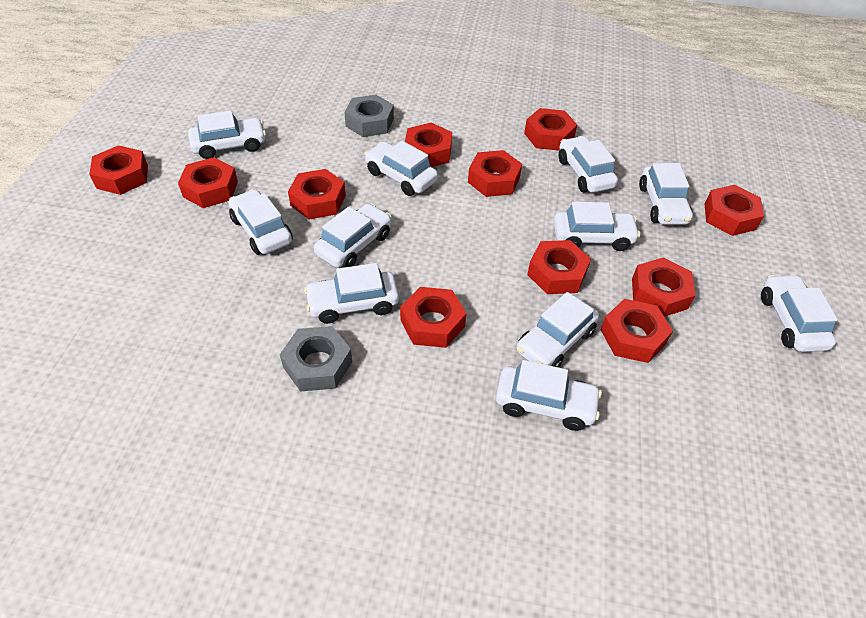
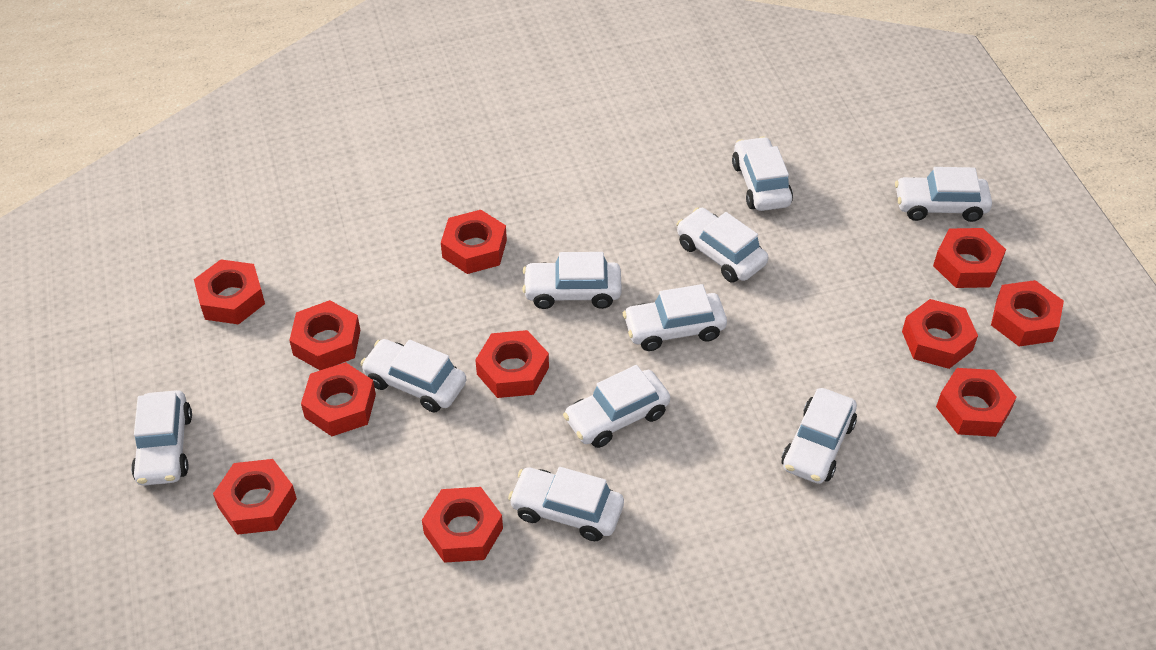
grey nut: [280,326,352,392] [344,95,394,137] = 2 -> none = 0
white car: [188,111,266,159] [229,189,293,255] [304,263,399,324] [314,203,392,268] [364,141,438,196] [496,360,602,431] [516,292,599,367] [554,202,640,251] [559,136,618,193] [639,163,693,225] [761,274,838,352] = 11 -> [131,390,192,486] [361,339,466,412] [508,467,624,541] [522,252,622,309] [563,365,670,448] [623,284,727,351] [677,207,768,283] [732,137,793,211] [782,388,857,484] [895,167,992,222] = 10

